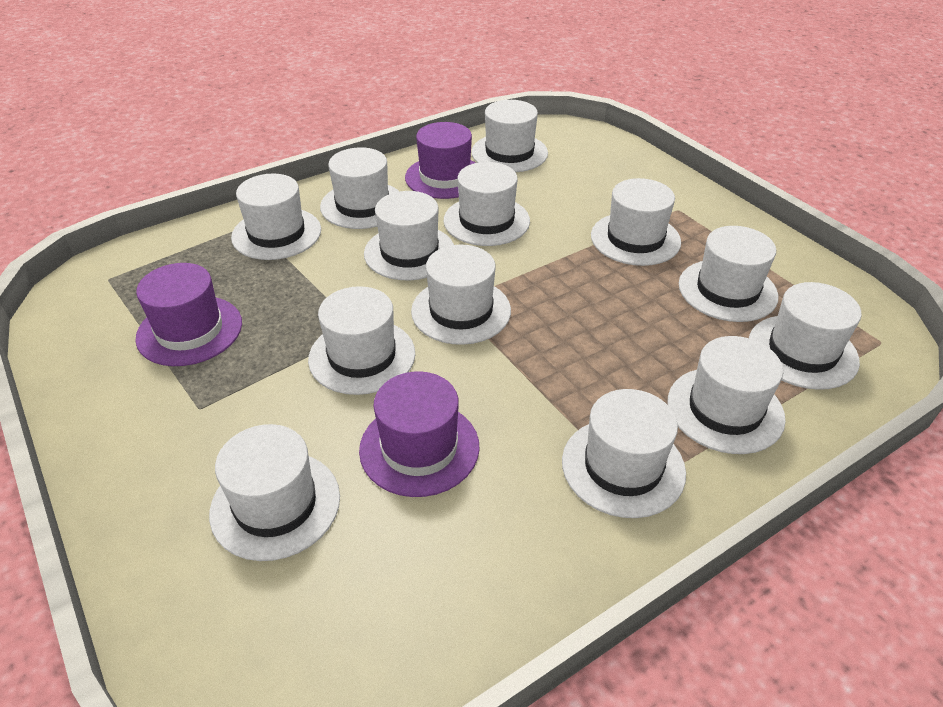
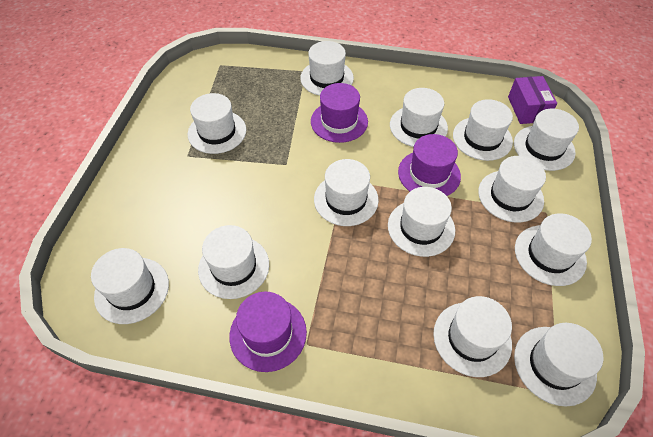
purple box: none = 0 -> [508,76,557,124] = 1

